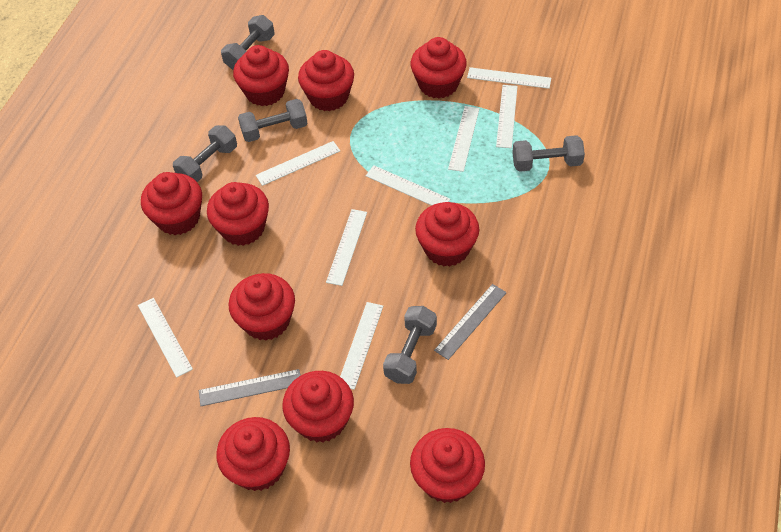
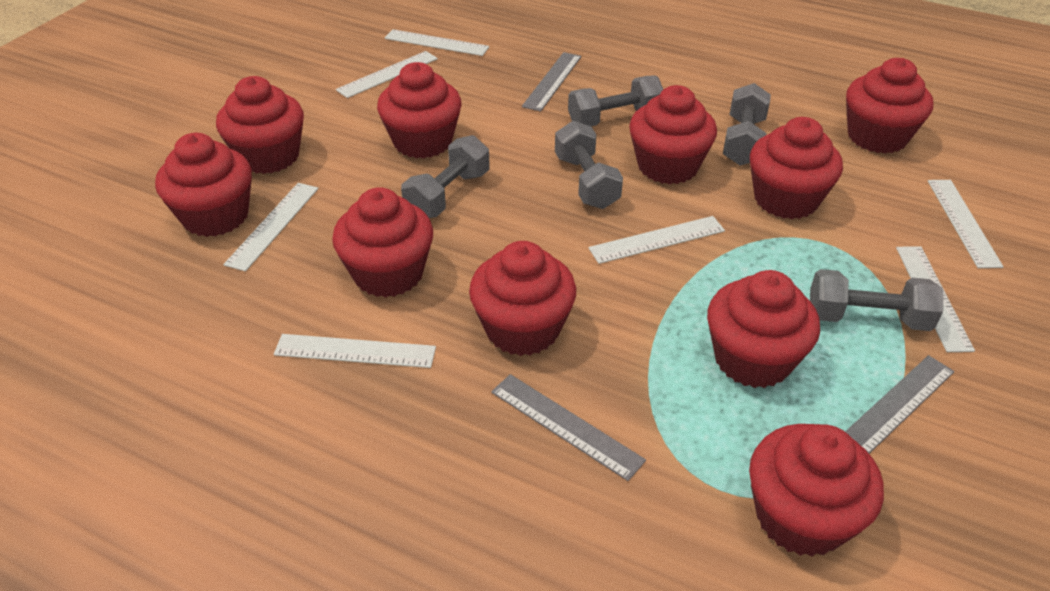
grey ruler: [199,369,301,406] [434,284,507,360] = 2 -> [491,374,646,481] [522,52,581,112] [845,355,954,454] = 3
white ruler: [138,298,193,378] [256,141,340,186] [326,209,367,286] [340,302,383,390] [366,165,450,206] [448,106,480,172] [467,67,551,89] [496,85,518,148] = 8 -> [223,183,318,271] [274,334,436,368] [336,51,438,98] [385,29,489,56] [589,216,725,264] [896,246,975,352] [928,180,1004,268] = 7

